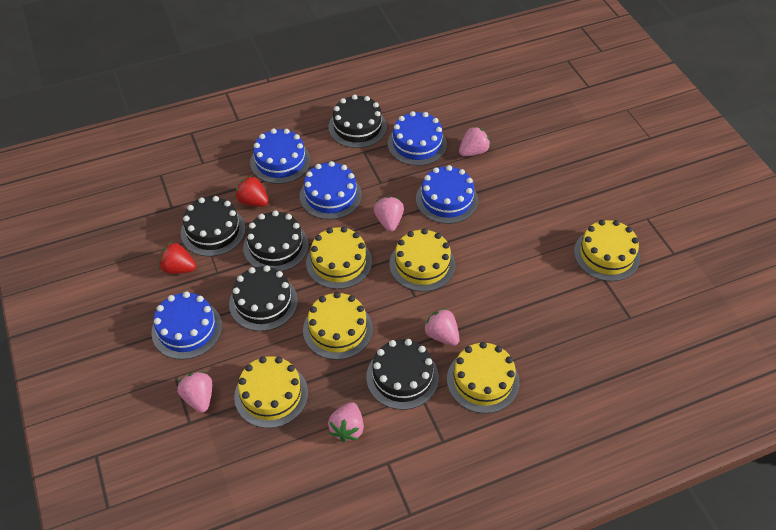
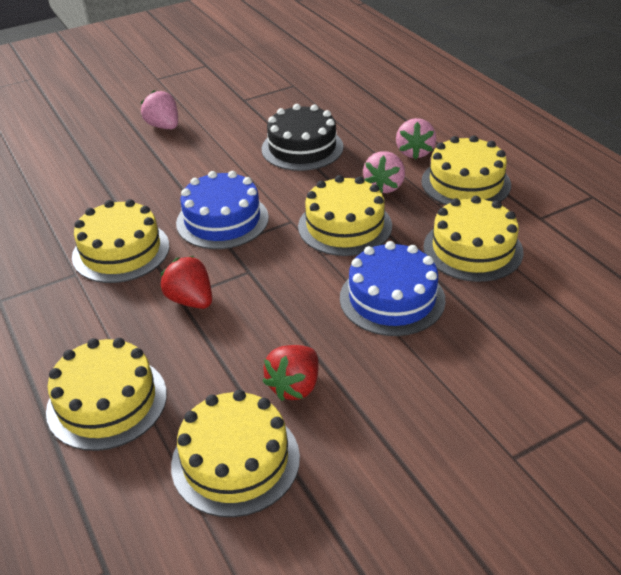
black cake: [181,196,246,256] [229,266,298,331] [243,210,309,272] [328,95,387,148] [366,339,439,410] = 5 -> [262,104,344,171] = 1
blue cake: [152,291,222,359] [250,128,311,184] [300,161,362,220] [388,111,447,166] [416,165,478,224] = 5 -> [176,171,269,249] [340,241,446,336] = 2
pink strawberry: [177,371,212,413] [328,402,364,442] [374,196,404,232] [423,308,460,346] [459,126,490,156] = 5 -> [141,90,178,129] [363,151,405,193] [396,118,436,160] = 3

